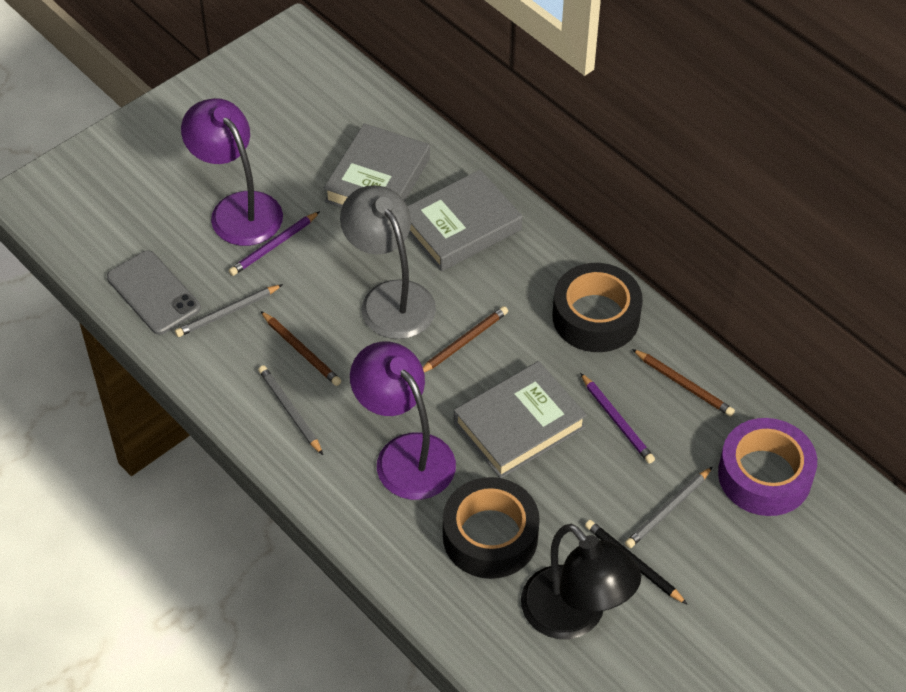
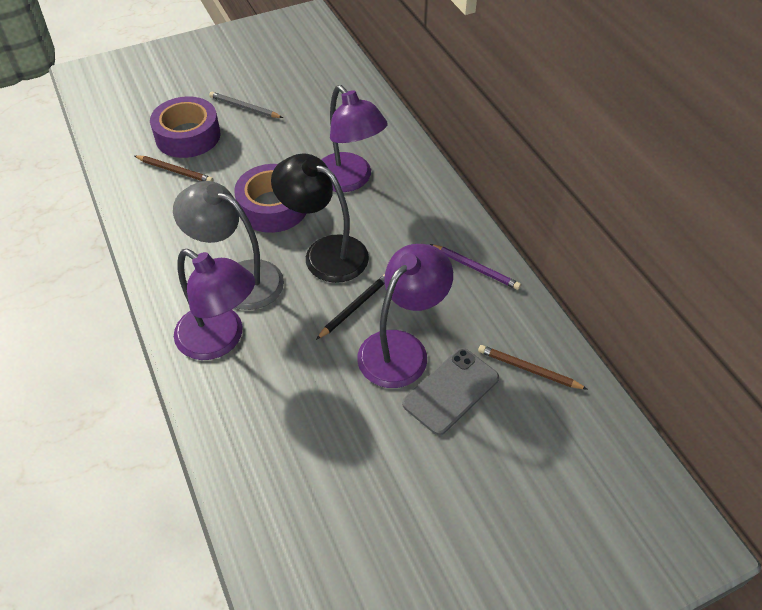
black tape: [443,477,540,579] [552,263,643,352] = 2 -> none = 0
brown pencil: [261,311,341,386] [423,306,508,372] [632,349,735,416] = 3 -> [135,155,213,182] [478,345,588,390] = 2
grey book: [324,123,430,208] [408,170,522,271] [454,361,587,478] = 3 -> none = 0
grey pencil: [175,284,283,337] [258,365,323,455] [625,467,712,548] = 3 -> [209,92,283,118] = 1
purple lamp: [181,98,283,246] [350,341,456,500] = 2 -> [174,249,255,360] [321,85,388,192] [357,244,453,388] = 3
purple pencil: [229,211,320,276] [580,373,655,464] = 2 -> [430,244,521,290] = 1
purple tape: [718,418,817,516] = 1 -> [150,96,220,158] [234,164,307,233] = 2

